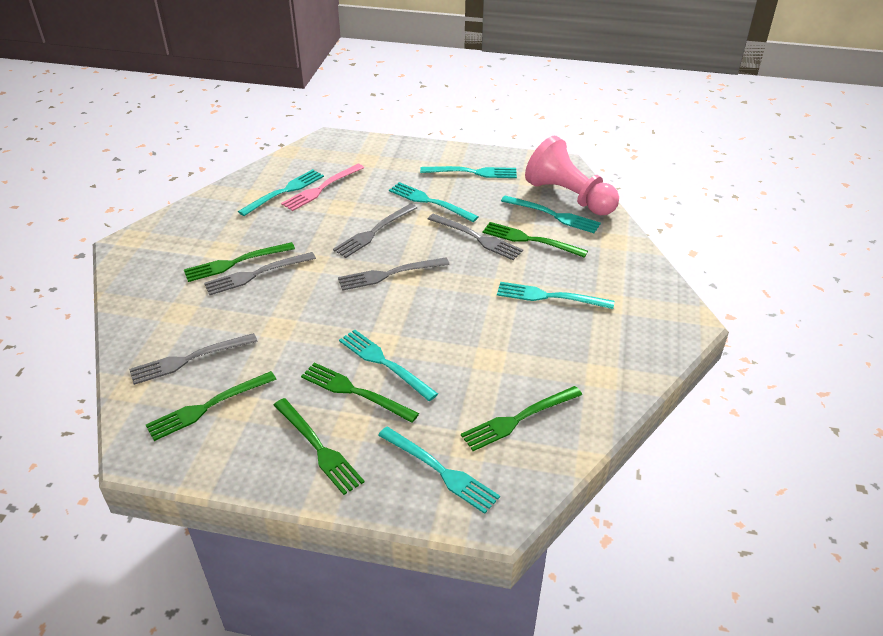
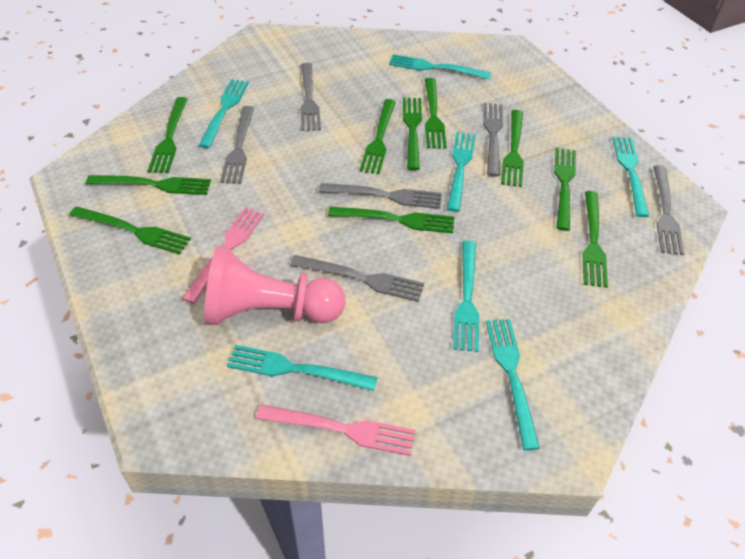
green fork: [146,371,277,441] [184,242,295,282] [274,398,365,495] [301,362,419,423] [461,386,582,451] [483,222,588,258] = 6 -> [69,206,191,254] [86,175,211,195] [148,97,188,173] [328,207,454,233] [359,99,396,174] [403,98,422,170] [425,78,447,149] [501,110,524,187] [554,148,576,231] [582,191,608,288] = 10
grey fork: [129,333,257,385] [204,252,316,295] [333,203,417,258] [338,257,450,291] [428,214,523,260] = 5 -> [220,106,254,184] [290,255,424,302] [300,63,321,131] [319,183,442,209] [483,103,503,177] [653,165,684,255] = 6
pink fork: [281,164,364,211] = 1 -> [182,208,264,304] [256,404,415,456] = 2

